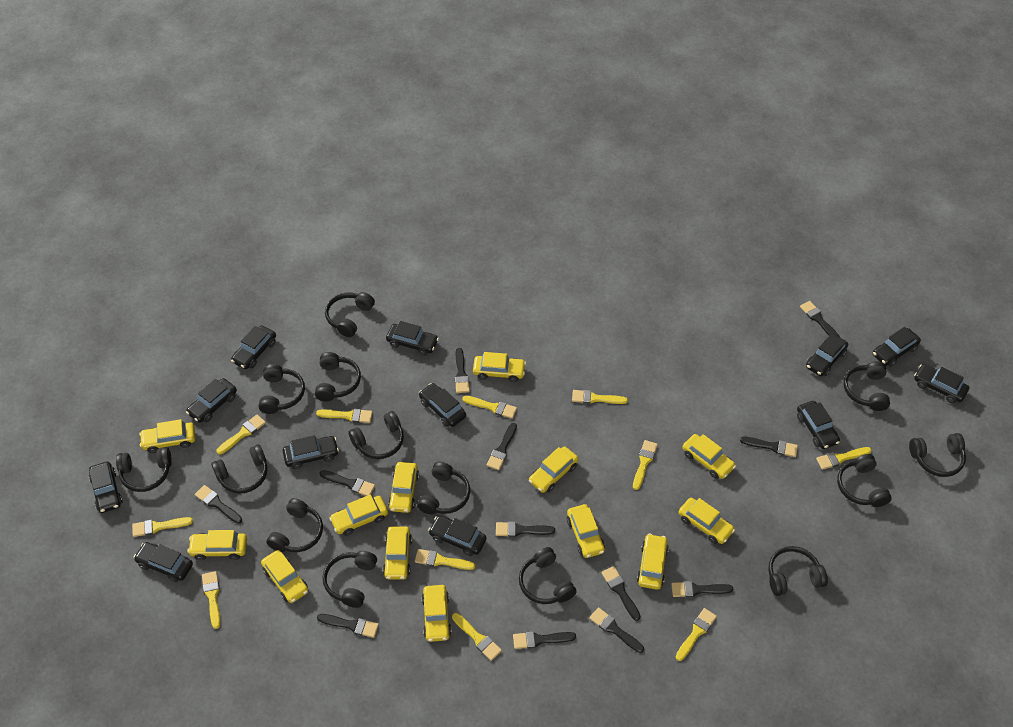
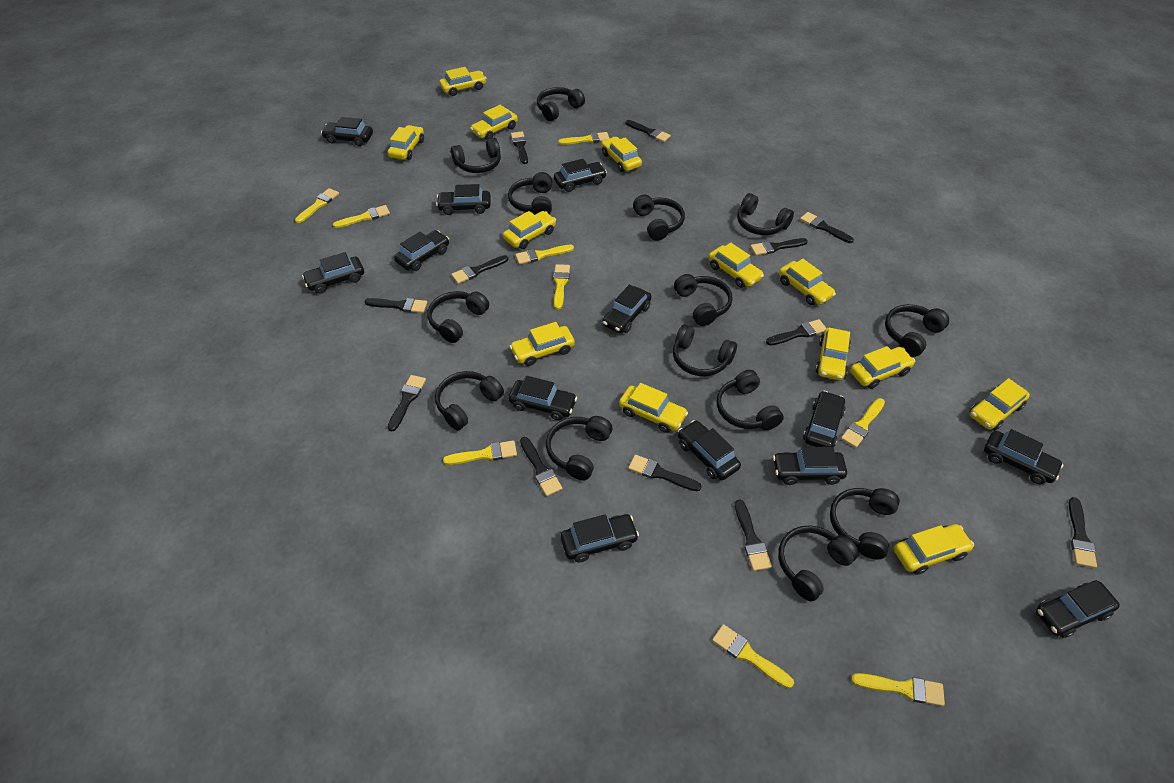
black car: [89,462,123,513] [134,542,193,582] [186,378,237,423] [231,325,276,369] [283,435,339,469] [386,321,439,356] [419,383,466,427] [428,516,487,556] [797,401,840,449] [806,334,848,376] [873,327,921,367] [914,364,969,403] = 12 -> [302,252,364,293] [321,117,373,146] [394,230,449,271] [436,184,491,215] [508,376,577,421] [554,159,607,192] [560,514,639,563] [603,284,651,333] [678,420,741,480] [773,447,847,485] [803,391,845,447] [984,429,1063,484] [1036,580,1120,638] = 13
yellow brush: [132,517,193,537] [202,571,221,629] [216,414,266,455] [316,409,373,423] [415,549,475,570] [452,613,502,661] [462,396,517,419] [572,390,628,404] [633,440,658,490] [676,608,717,661] [816,447,871,470] = 11 -> [295,188,339,223] [333,205,390,228] [443,440,517,465] [515,245,574,264] [553,264,570,310] [558,132,610,145] [712,624,794,688] [841,398,885,448] [851,673,945,706] = 9

